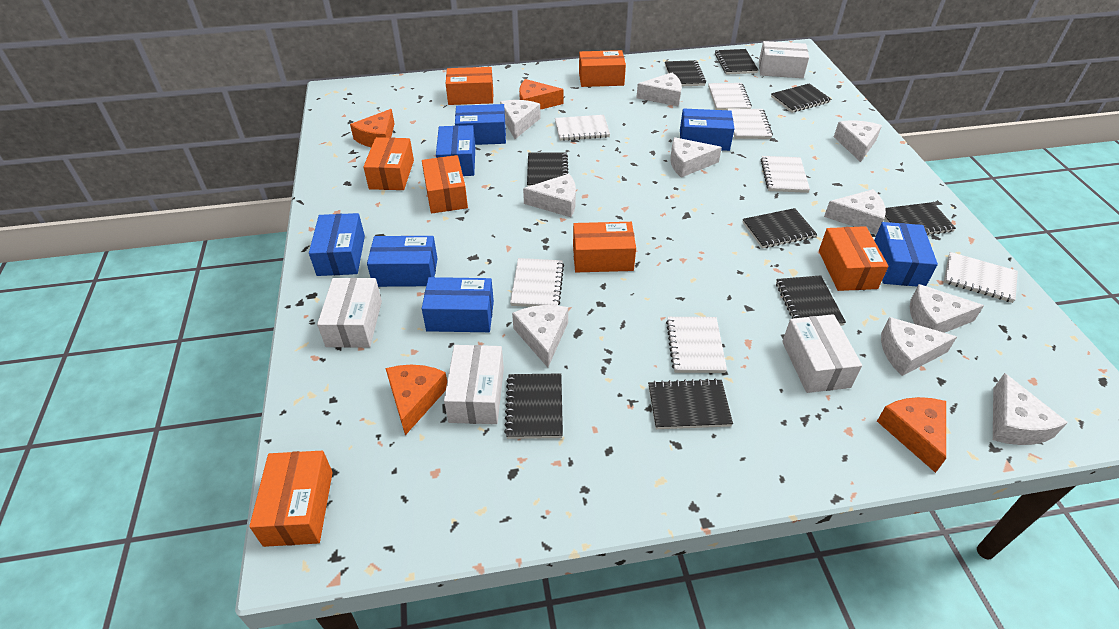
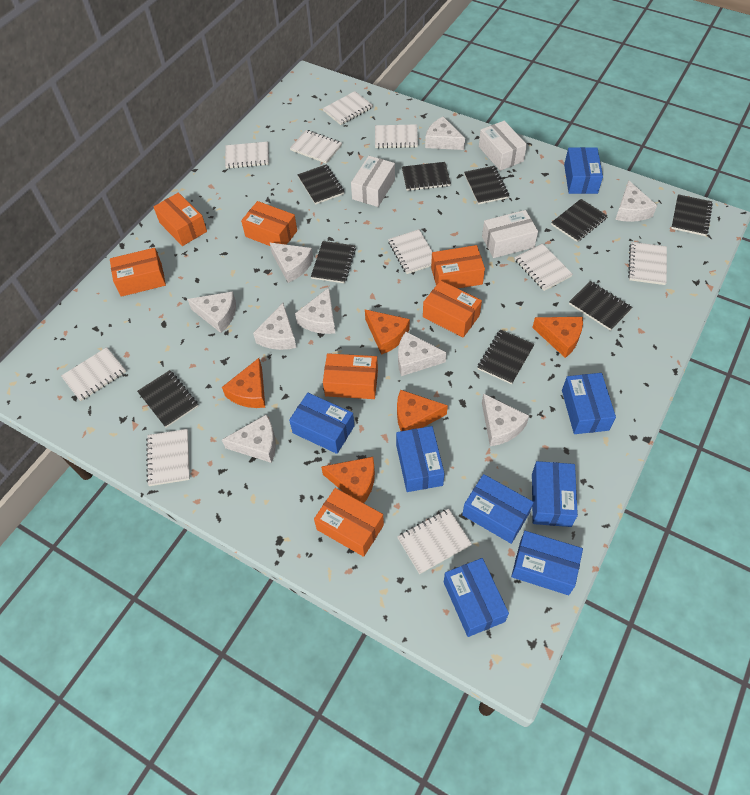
blue box: [309,213,365,276] [367,236,438,287] [422,277,494,332] [436,125,475,176] [455,104,506,145] [680,109,734,151] [874,222,938,287] = 7 -> [289,393,354,454] [396,426,445,492] [444,558,509,637] [462,474,534,544] [511,531,583,595] [532,461,578,527] [562,373,616,434] [564,147,603,194] = 8
orange cheese: [350,109,395,147] [385,365,447,435] [519,79,564,110] [877,397,946,473] = 4 -> [222,358,265,408] [321,457,375,503] [365,309,410,355] [397,390,448,431] [532,317,583,358] = 5
white box: [317,278,382,348] [444,345,504,424] [759,41,809,78] [782,314,862,393] = 4 -> [351,156,395,207] [479,121,527,171] [482,210,538,258] = 3
white cheese: [500,100,541,139] [512,305,568,368] [523,174,576,217] [636,72,682,106] [670,137,722,178] [824,189,886,234] [834,120,882,162] [881,317,957,376] [910,284,984,333] [993,373,1068,445] = 10 -> [187,291,236,333] [222,414,276,463] [253,303,296,350] [270,243,313,283] [295,287,335,334] [398,332,447,376] [425,117,465,150] [482,393,529,446] [615,180,657,222] = 9
white notebook: [510,258,564,307] [555,115,610,141] [666,317,727,373] [708,83,752,110] [728,109,773,139] [761,156,810,193] [944,252,1018,303] = 7 -> [61,347,126,401] [146,429,190,486] [225,142,269,169] [290,130,342,164] [323,91,373,125] [375,124,418,148] [388,229,432,274] [397,509,472,574] [515,243,573,291] [628,242,667,285] = 10

